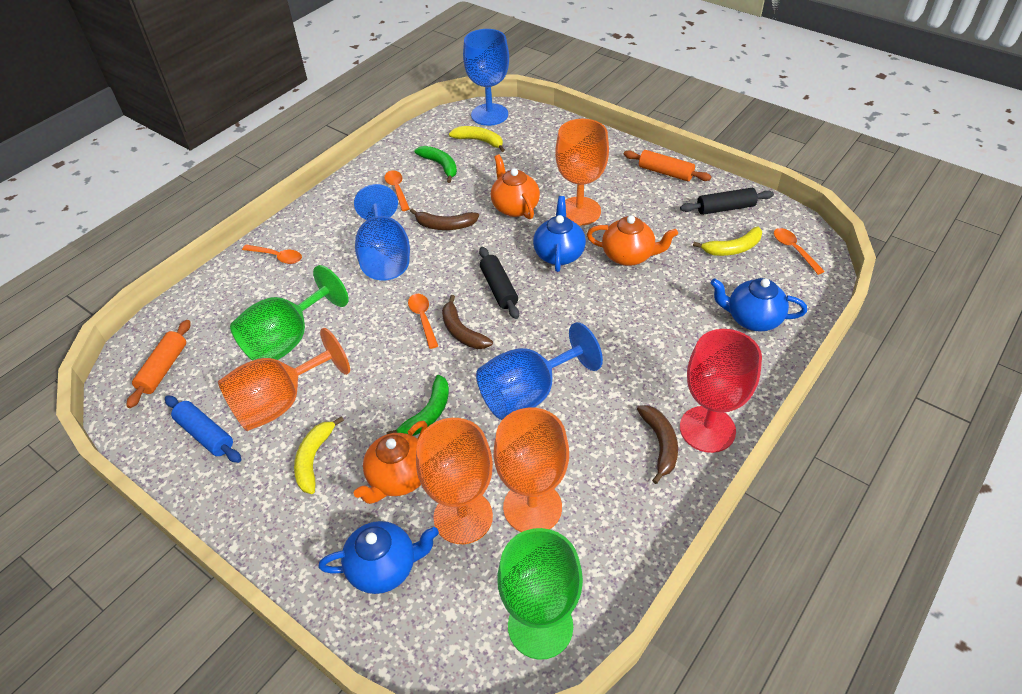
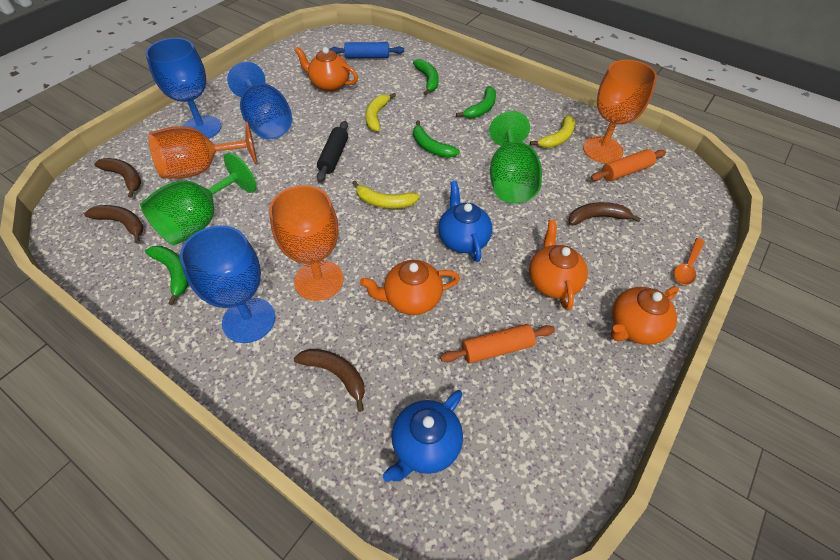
black rolling pin: [479,247,519,319] [680,188,774,215] = 2 -> [317,121,348,182] = 1
blue teapot: [319,521,439,594] [533,196,586,272] [710,278,807,331] = 3 -> [383,390,463,482] [438,181,492,262] = 2
brown banana: [410,208,479,230] [442,295,493,349] [637,405,678,484] = 3 -> [84,205,144,243] [94,158,141,198] [294,349,365,412] [568,202,641,226] = 4
green banana: [387,375,449,436] [414,146,457,183] = 2 -> [145,246,188,305] [413,59,439,95] [413,120,460,158] [456,86,496,118] = 4
orange goblet: [218,328,350,431] [416,418,493,544] [493,408,569,532] [555,119,609,226] = 4 -> [148,121,257,179] [269,185,343,301] [583,60,657,163] = 3
orange spoon: [242,244,302,264] [384,170,410,211] [408,294,438,349] [774,228,825,275] = 4 -> [674,238,705,285] = 1
orange teapot: [354,421,428,504] [491,154,540,219] [587,215,678,266] = 3 -> [294,47,358,92] [360,260,460,315] [529,220,588,310] [610,286,679,345] = 4
red goblet: [680,329,762,453] = 1 -> none = 0

